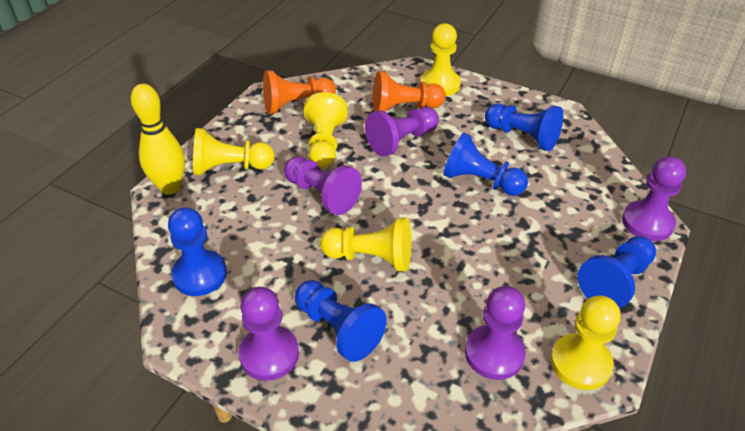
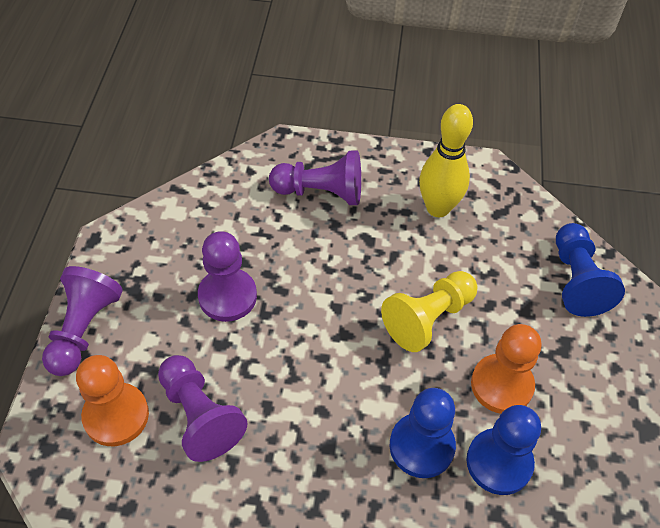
blue pawn: [168,207,227,296] [295,280,387,362] [443,132,528,196] [485,103,563,151] [578,236,656,308] = 5 -> [390,388,456,478] [466,405,541,495] [556,223,625,317] = 3
purple pawn: [239,287,299,381] [284,156,362,215] [365,107,439,157] [465,286,526,380] [622,156,686,241] = 5 -> [42,266,123,376] [158,355,247,462] [198,231,257,322] [269,151,361,205] = 4
yellow pawn: [193,128,275,175] [304,92,348,168] [320,217,412,271] [421,23,461,96] [550,296,621,390] = 5 -> [381,271,477,352] = 1

